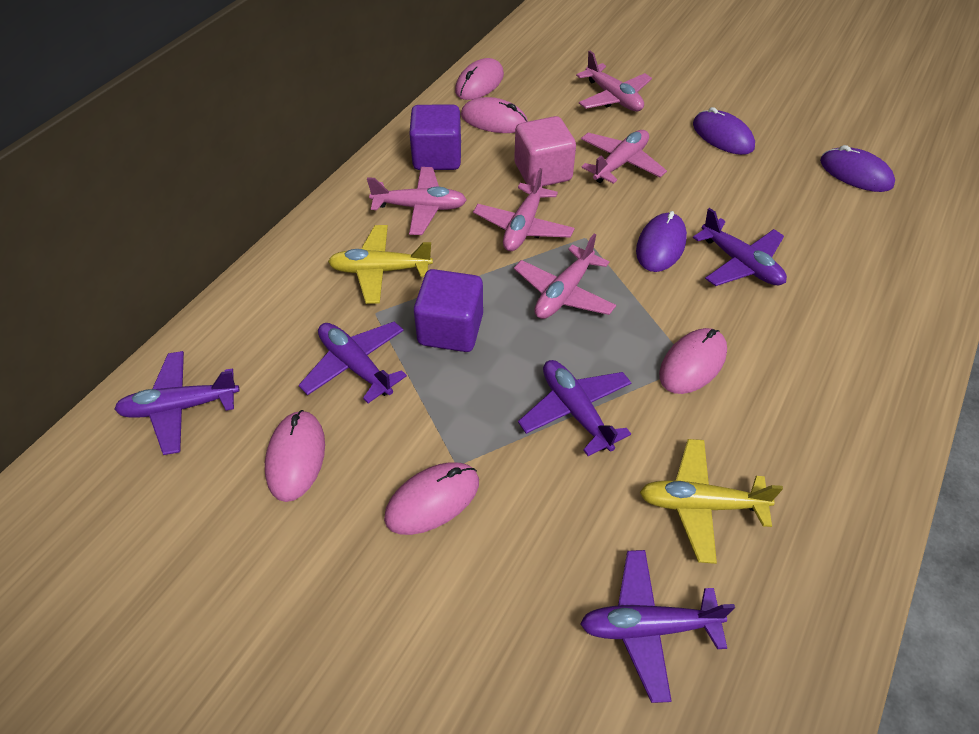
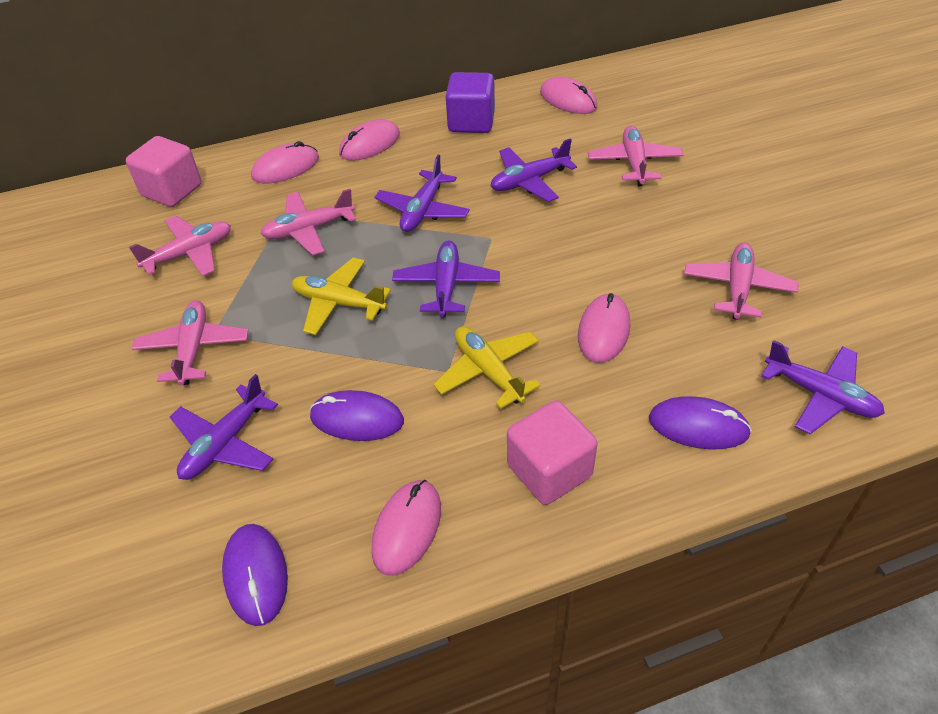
pink cube: [514,116,576,186] = 1 -> [126,136,202,207] [507,401,598,505] = 2
purple cube: [409,104,461,170] [414,269,483,352] = 2 -> [446,72,495,133] = 1

